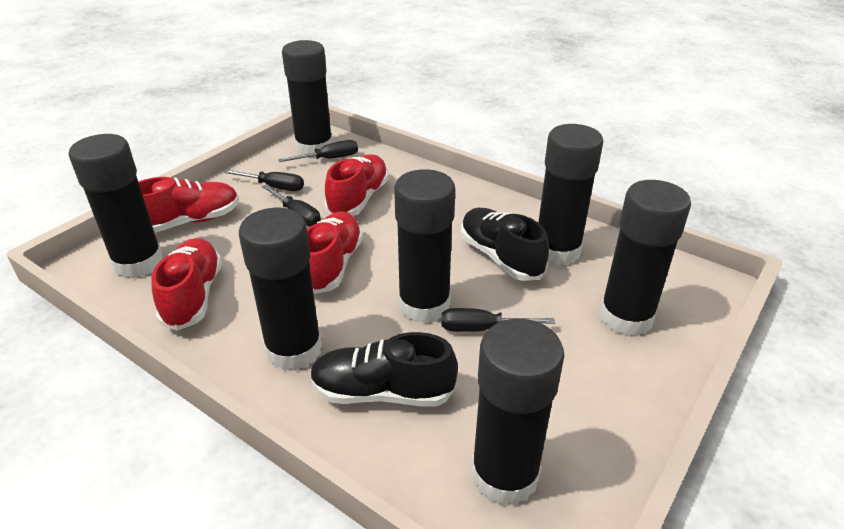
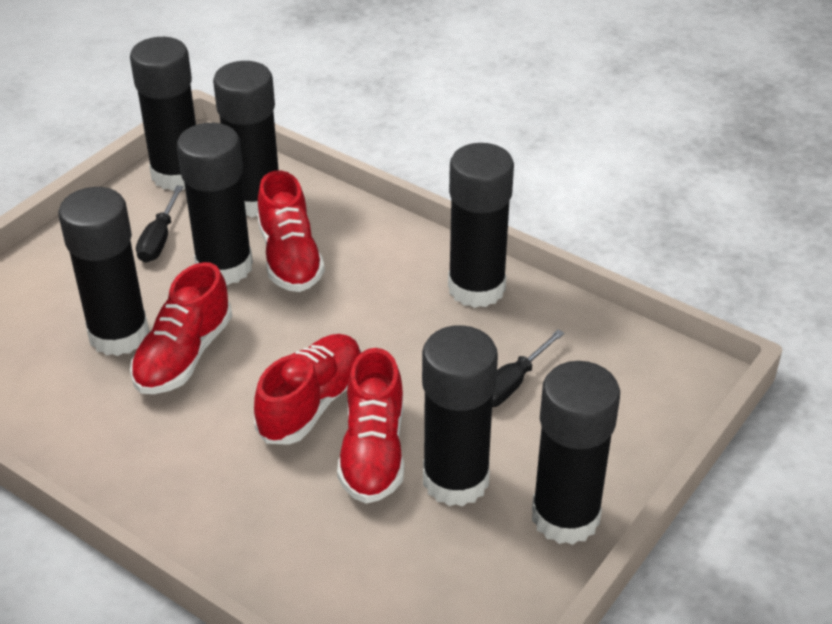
black screwdriver: [224,170,304,191] [262,185,321,226] [278,140,358,162] [442,308,555,332] = 4 -> [136,185,183,263] [492,330,564,407] = 2
black shoe: [310,332,458,407] [461,208,549,281] = 2 -> none = 0

